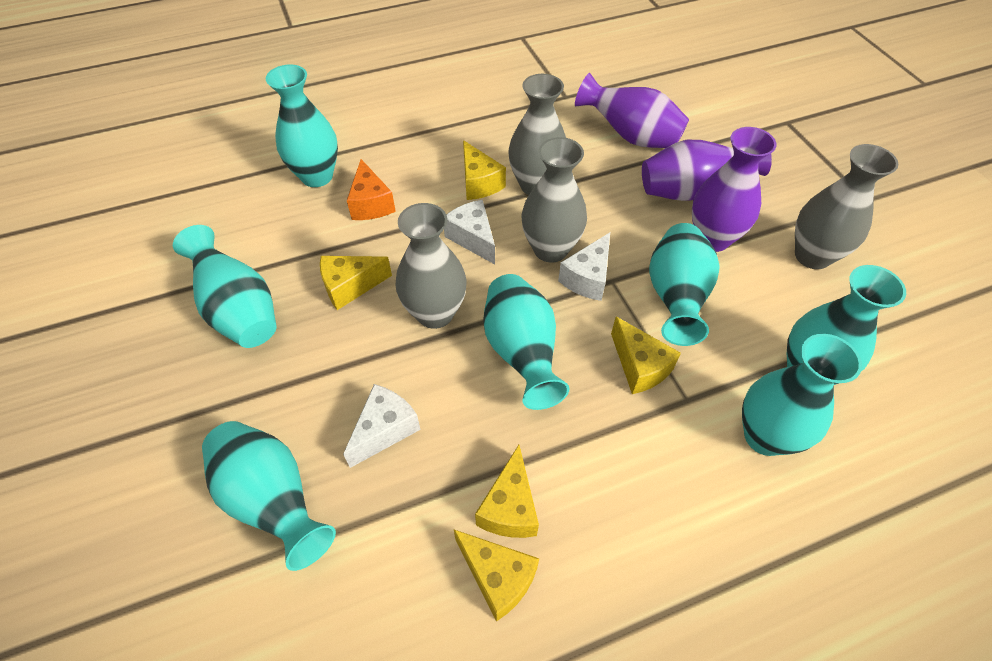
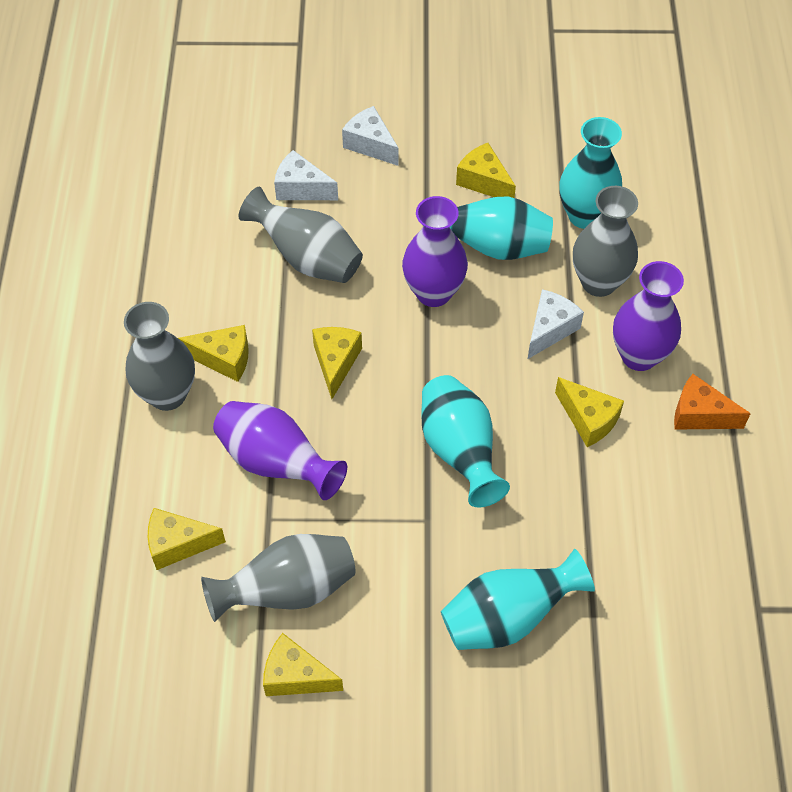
turquoise vase: [173,225,277,348] [202,421,336,571] [266,65,338,187] [483,274,570,410] [649,223,720,346] [742,334,862,456] [787,265,906,385] = 7 -> [421,375,510,507] [428,196,553,260] [441,549,595,650] [559,117,622,229] = 4
yellow cheese: [320,256,392,310] [454,530,539,622] [463,140,506,200] [475,445,539,538] [611,317,681,394] = 5 -> [148,508,226,570] [178,325,249,382] [263,633,343,696] [312,327,362,399] [456,143,516,198] [555,377,624,447] = 6

